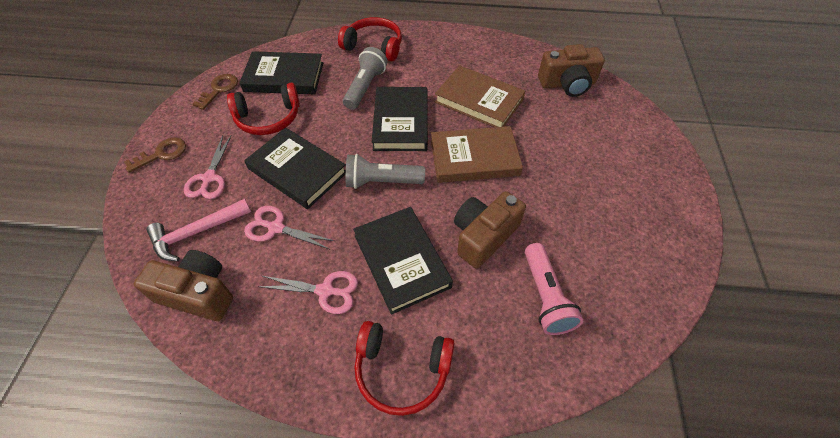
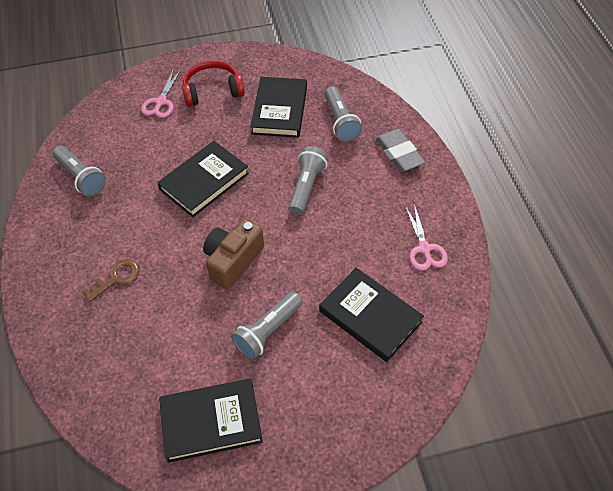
brown book: [431,126,523,183] [435,65,525,127] = 2 -> none = 0
brown camera: [134,250,233,321] [454,191,526,269] [538,44,605,97] = 3 -> [203,219,264,289] = 1
brown key: [124,138,186,173] [193,74,238,110] = 2 -> [82,259,140,302] = 1
grey eraser: none = 0 -> [376,129,425,172] = 1
grey flashlight: [343,47,387,110] [346,154,425,189] = 2 -> [53,146,106,197] [231,292,303,360] [289,146,328,215] [325,86,362,142] = 4
pink flashlight: [525,243,583,335] = 1 -> none = 0
pink hammer: [146,199,251,261] = 1 -> none = 0
pink scissors: [184,135,232,199] [244,206,334,249] [258,271,358,314] = 3 -> [141,69,181,118] [405,204,448,271] = 2
red headphones: [227,83,300,135] [338,17,402,61] [354,321,455,416] = 3 -> [182,61,245,107] = 1

